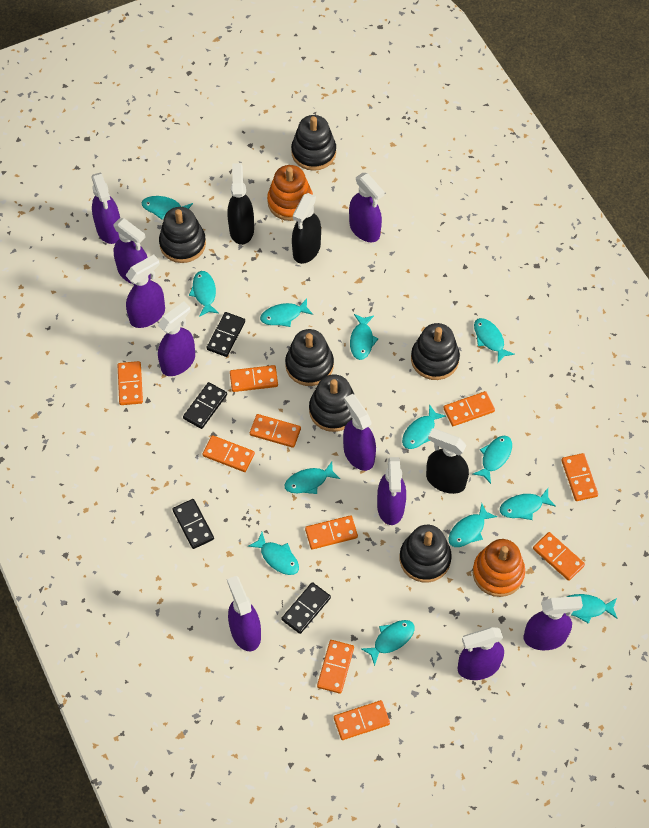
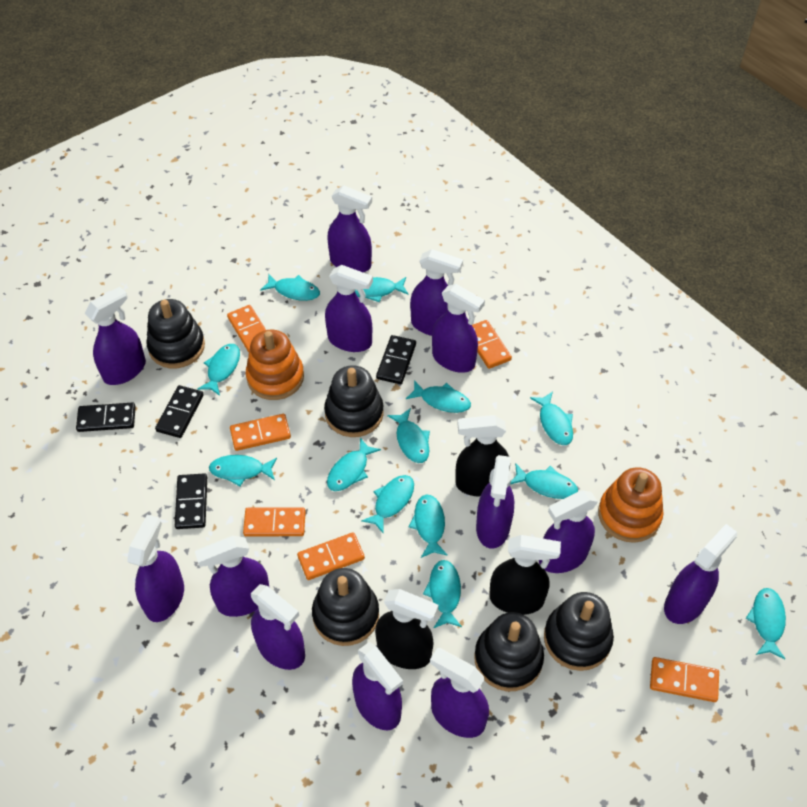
black stacking toy: [159,207,206,263] [285,329,334,386] [291,115,336,171] [309,374,355,432] [400,525,452,583] [411,323,460,380] = 6 -> [146,299,205,368] [312,568,379,646] [324,365,384,437] [474,612,544,691] [544,592,614,671] = 5
orange domino: [118,361,143,405] [203,435,255,472] [230,365,278,392] [250,414,301,448] [305,515,358,549] [317,640,354,694] [334,700,390,740] [443,391,495,426] [533,532,585,581] [561,453,598,501] = 10 -> [227,305,266,352] [230,414,291,451] [243,507,306,536] [297,532,365,580] [472,320,512,369] [650,657,719,702] = 6
purple spray bottle: [91,172,120,244] [113,218,151,284] [125,255,165,328] [158,301,195,376] [227,576,261,651] [343,394,376,471] [349,173,384,242] [377,457,406,525] [457,627,504,680] [524,596,583,650] = 10 -> [85,287,146,385] [127,515,184,622] [195,536,270,617] [251,584,305,670] [325,265,373,352] [327,185,372,272] [352,642,403,730] [410,249,463,336] [430,648,489,738] [432,284,485,373] [476,455,514,548] [539,490,598,573] [664,524,737,624] = 13

